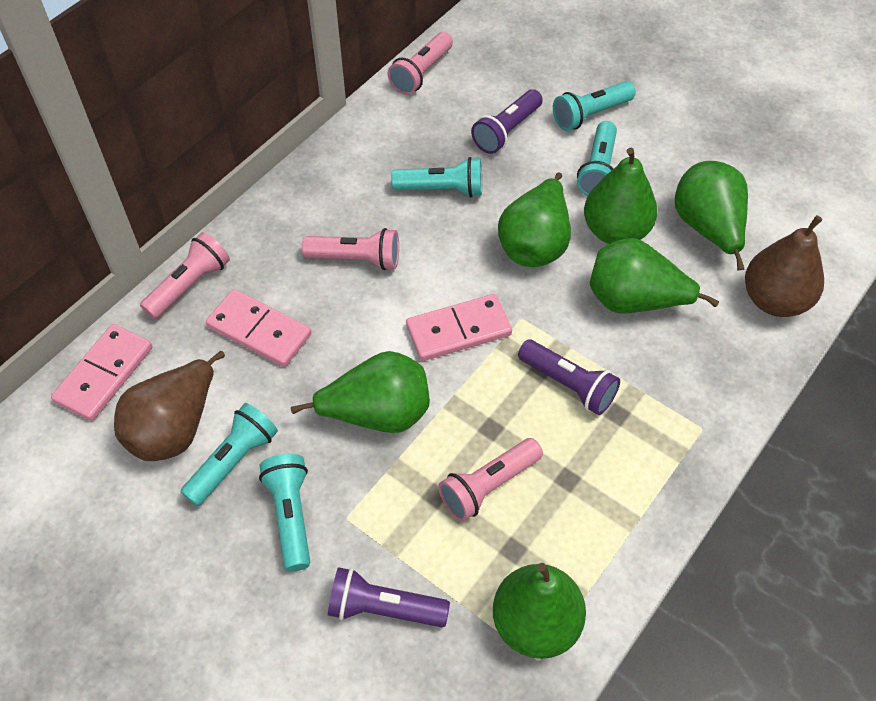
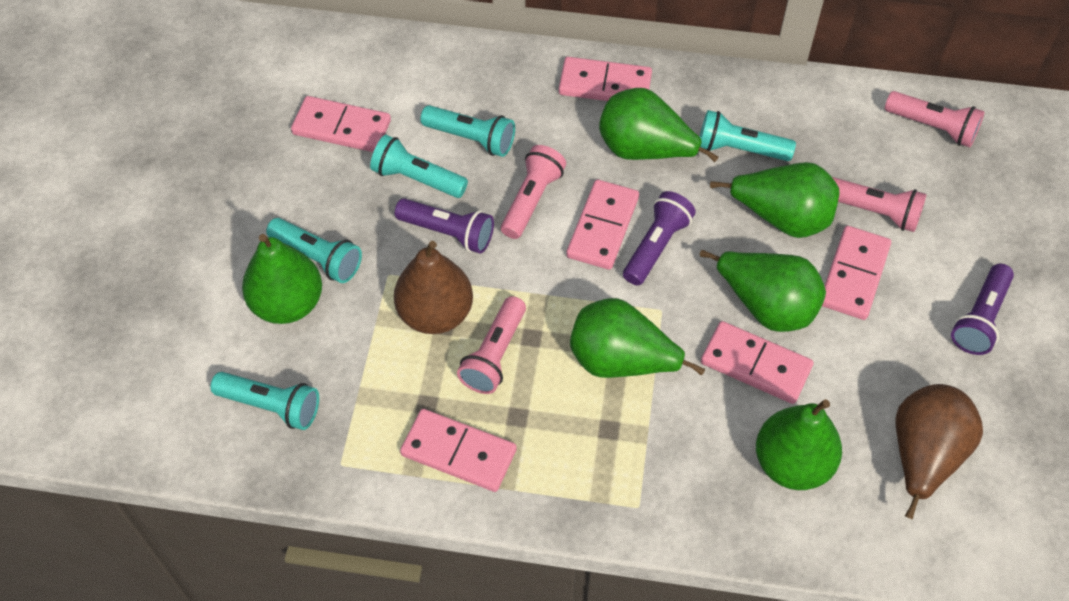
pink domino: [51,324,152,421] [206,289,311,367] [406,294,512,361] = 3 -> [291,96,391,152] [400,409,517,492] [559,57,652,101] [566,179,639,270] [701,321,814,404] [822,226,891,320] = 6

